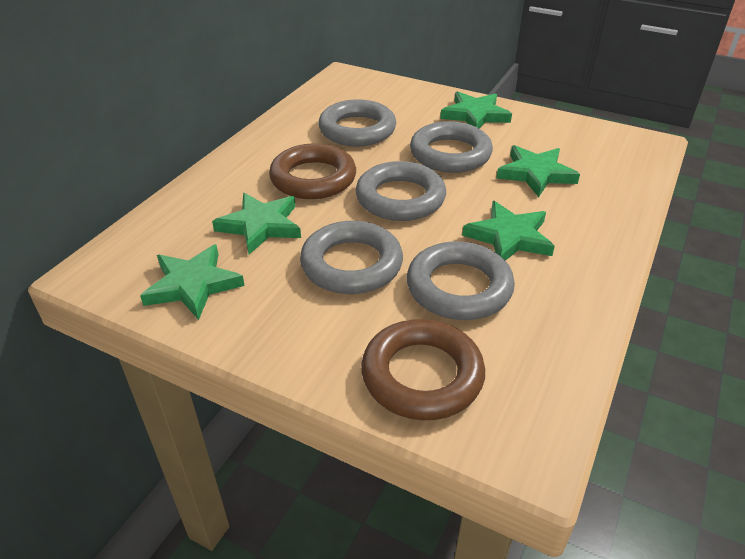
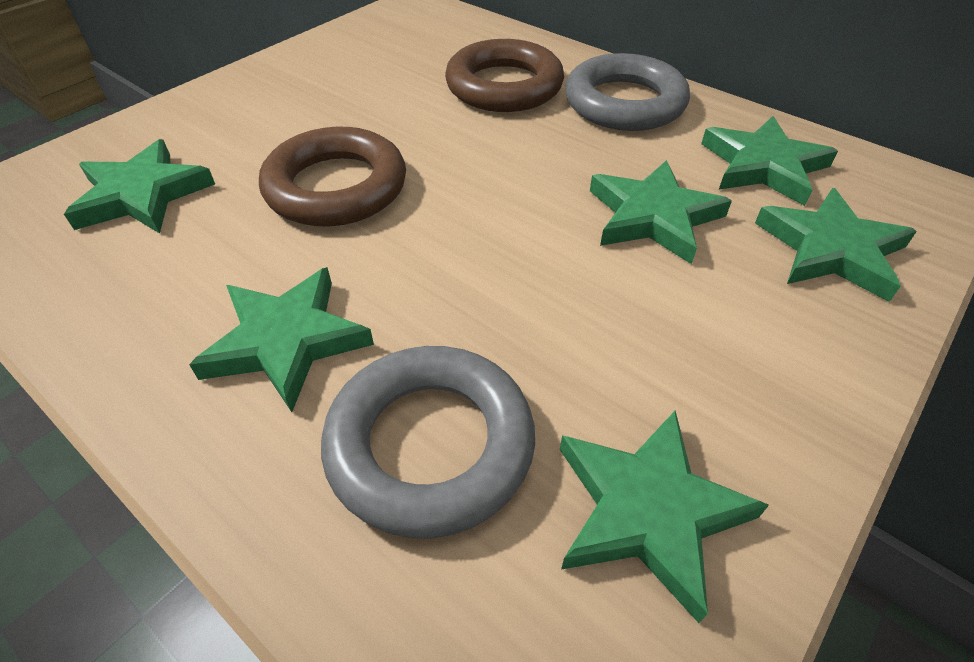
green star: [140,244,245,320] [212,193,301,255] [440,91,512,129] [462,201,555,261] [496,145,580,197] = 5 -> [64,139,215,233] [189,267,374,412] [560,411,769,623] [590,160,732,264] [701,116,838,206] [755,188,917,302] = 6
grey ring: [300,221,403,294] [318,99,396,146] [356,161,446,221] [407,241,515,320] [410,121,493,173] = 5 -> [321,346,535,538] [565,53,690,131] = 2

